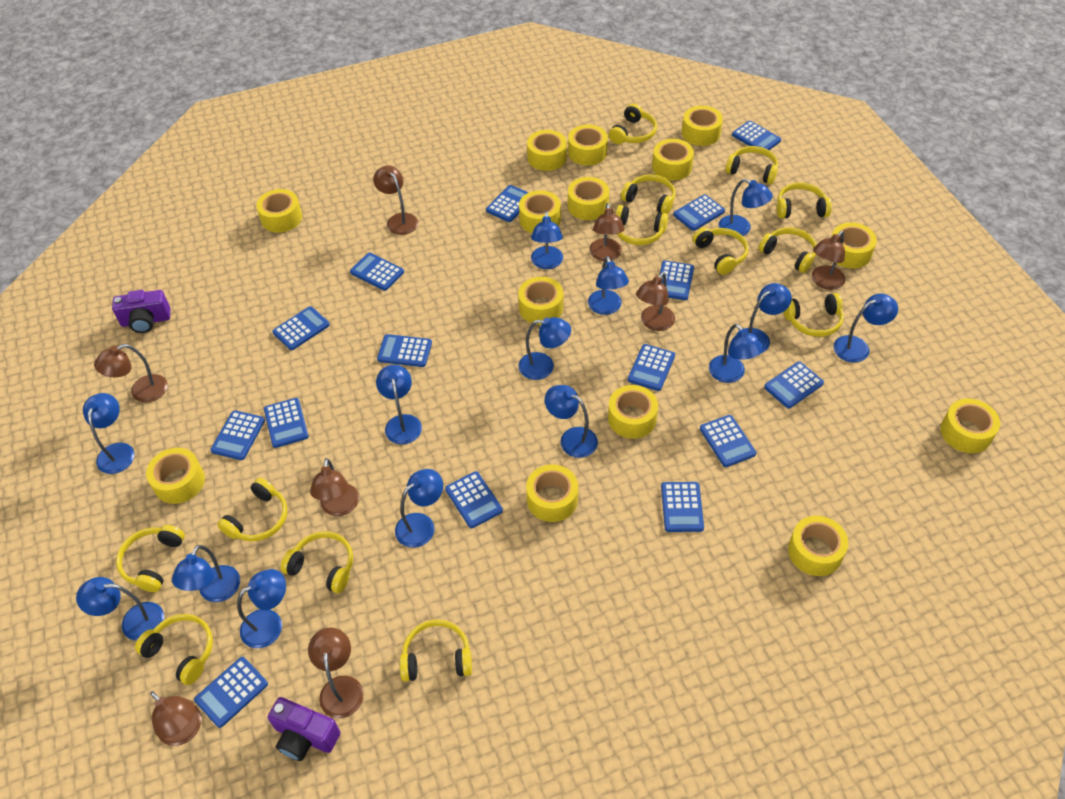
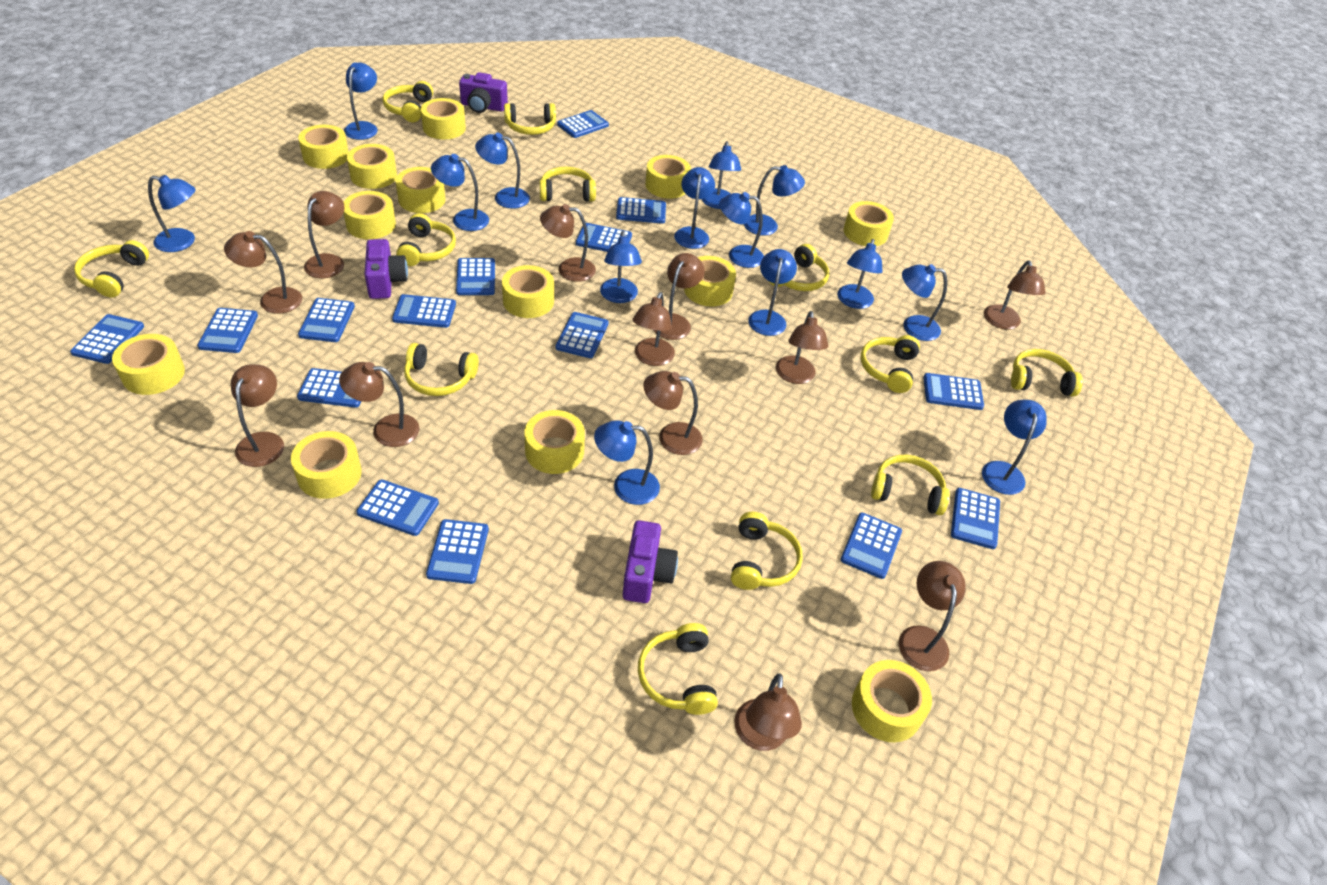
brown lamp: [94,344,168,402] [150,691,201,746] [308,628,364,718] [310,458,359,516] [373,165,418,235] [589,203,625,261] [636,272,675,331] [812,231,846,290] = 8 -> [224,231,302,314] [231,364,284,467] [304,191,345,278] [339,362,420,447] [540,204,596,282] [632,292,675,366] [643,371,703,455] [654,253,705,340] [735,673,802,751] [776,311,828,384] [899,561,966,671] [984,260,1045,330] = 12
purple camera: [112,290,170,333] [268,697,341,761] = 2 -> [364,239,408,299] [459,72,508,113] [622,520,678,603] = 3
yellow headphones: [116,525,185,592] [135,614,213,685] [217,478,287,542] [281,532,353,593] [400,620,472,682] [609,104,657,144] [616,205,668,245] [621,174,676,214] [693,227,748,275] [725,146,778,184] [759,228,817,273] [777,183,832,218] [784,293,844,337] = 13 -> [74,240,149,298] [382,81,433,122] [396,213,456,266] [404,343,479,396] [504,103,556,135] [540,167,596,202] [638,623,718,715] [731,512,803,590] [769,244,829,291] [860,335,920,393] [871,455,950,515] [1011,349,1083,397] = 12
yellow tape: [146,448,205,504] [256,189,302,233] [518,277,563,325] [519,190,561,233] [526,464,578,522] [527,130,567,171] [568,125,608,166] [568,177,609,220] [608,385,658,439] [652,139,694,180] [682,106,723,146] [788,516,848,576] [831,222,877,268] [941,399,1000,453] = 14 -> [112,334,185,395] [291,431,362,499] [298,125,349,169] [344,191,396,239] [347,144,397,189] [396,167,446,213] [421,98,466,140] [502,265,554,318] [524,410,585,474] [645,155,691,199] [684,256,736,307] [844,201,894,246] [852,660,932,742] = 13

